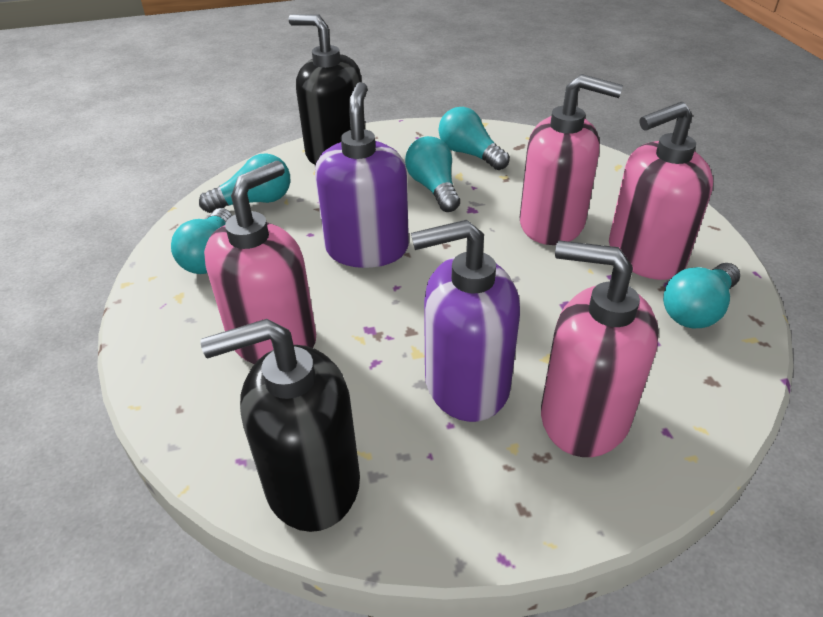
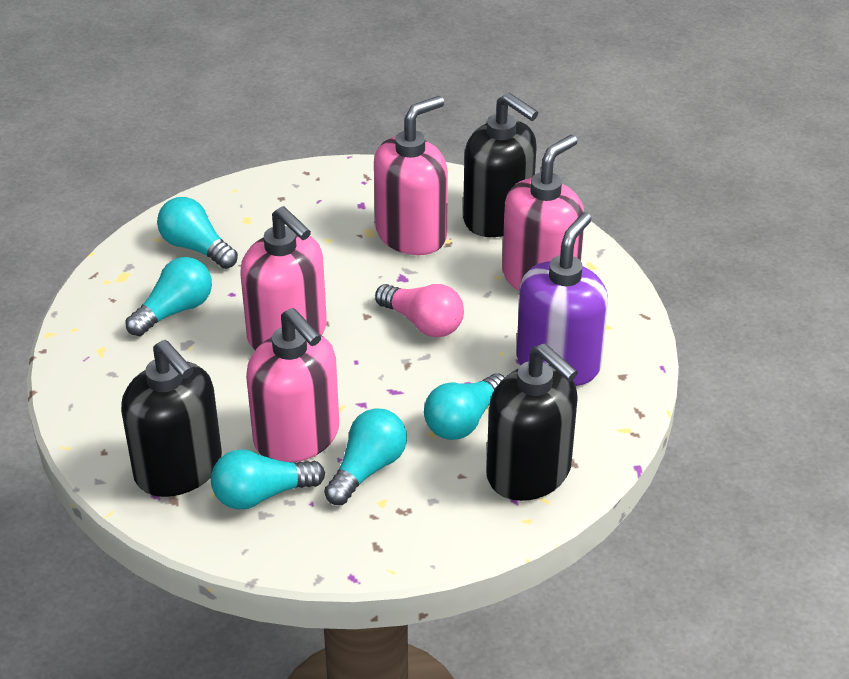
black soap dispenser: [200,319,360,532] [288,14,365,165] = 2 -> [121,340,222,497] [463,93,538,237] [486,343,578,501] = 3
pink light bulb: none = 0 -> [375,284,464,337] = 1
purple soap dispenser: [315,82,409,268] [411,220,520,422] = 2 -> [516,213,608,386] = 1

